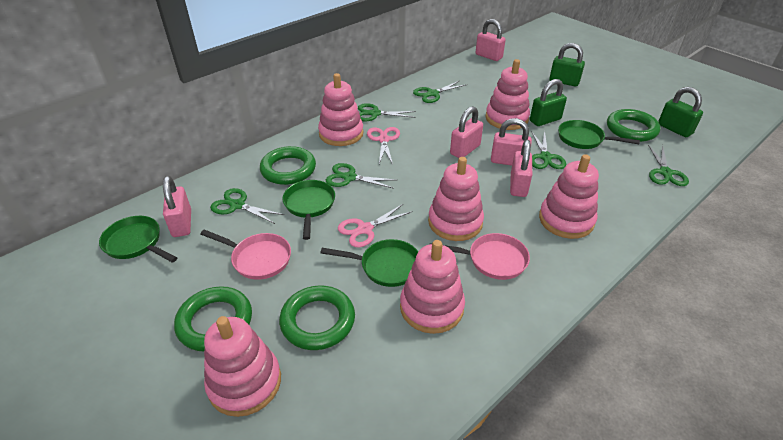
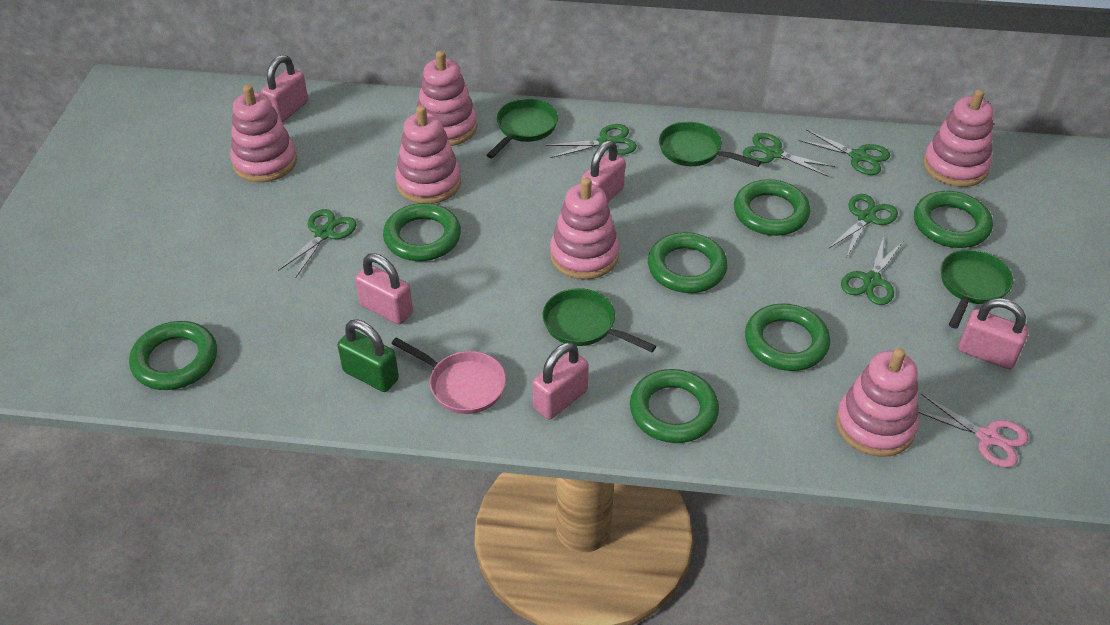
green padlock: [530,79,567,126] [549,43,585,87] [658,87,703,137] = 3 -> [337,319,399,392] = 1
green ring: [174,286,252,351] [260,146,316,185] [279,285,355,350] [607,109,660,142] = 4 -> [129,321,217,390] [383,203,461,261] [630,369,719,443] [648,232,728,293] [734,179,811,236] [745,303,830,371] [914,191,993,248] = 7
pink pan: [200,230,291,280] [429,233,530,280] = 2 -> [391,337,506,414] = 1
pink scissors: [338,204,413,247] [367,127,400,165] = 2 -> [918,394,1029,468] = 1

